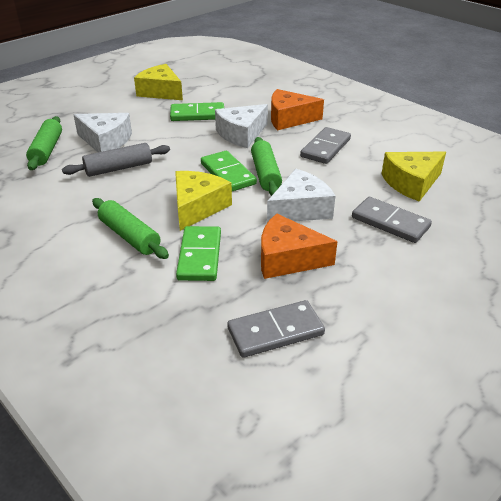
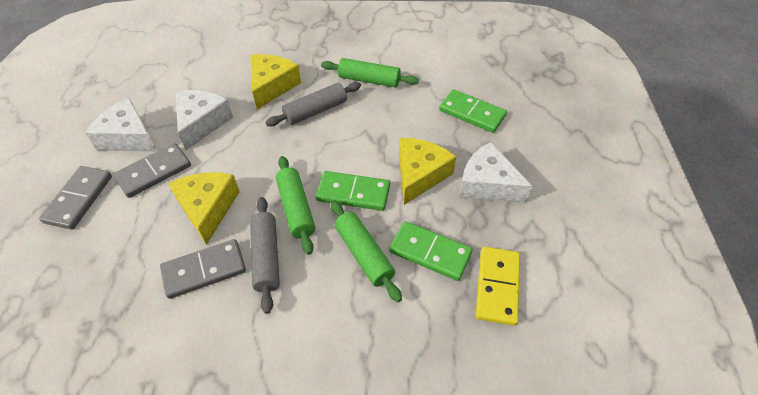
grey rolling pin: [62,143,170,177] = 1 -> [250,197,280,314] [265,82,361,126] = 2
orange cheese: [261,213,338,279] [271,89,324,130] = 2 -> none = 0
yellow domino: none = 0 -> [475,247,520,326] = 1

